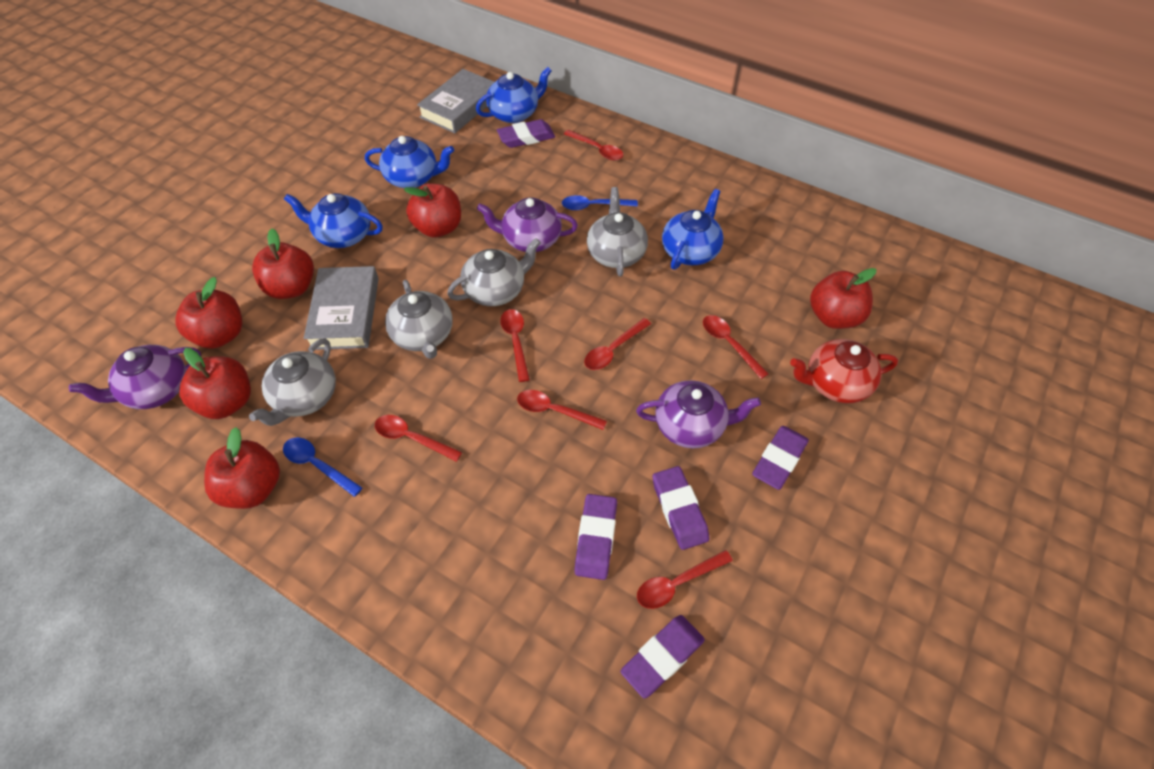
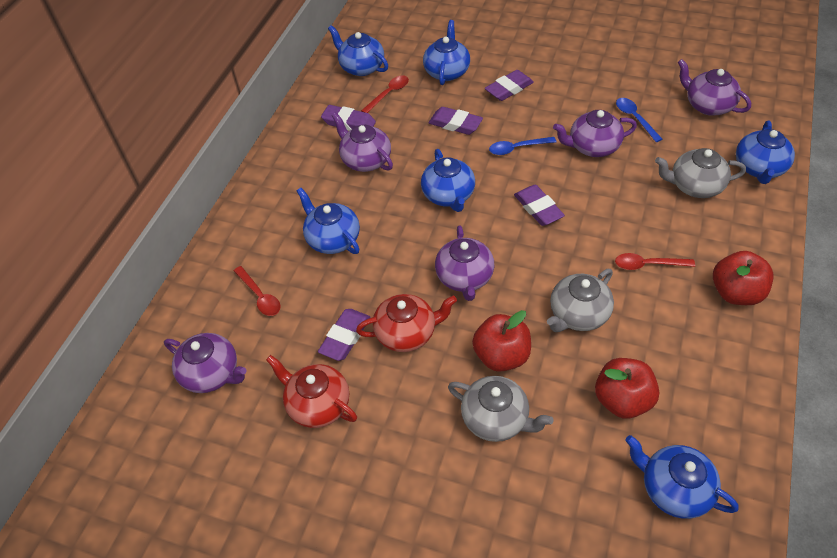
blue teapot: [284,193,383,248] [365,136,454,188] [476,67,552,123] [662,189,724,270] = 4 -> [297,188,360,254] [328,25,388,76] [421,149,475,212] [423,20,470,85] [625,435,739,519] [736,120,795,184] = 6
grey book: [304,266,379,350] [417,69,494,133] = 2 -> none = 0
grey teapot: [249,338,336,426] [385,280,453,359] [447,238,541,306] [587,187,648,277] = 4 -> [448,376,553,442] [547,269,614,332] [655,148,746,198] = 3
purple teapot: [69,345,202,409] [477,197,578,252] [636,380,761,449] = 3 -> [164,333,246,393] [332,112,393,172] [435,225,494,301] [553,110,637,157] [678,59,751,116] = 5
red apple: [175,277,242,349] [179,348,251,419] [204,427,280,509] [252,228,314,299] [404,183,461,238] [810,268,876,329] = 6 -> [472,310,531,372] [595,358,659,419] [713,251,773,305] = 3
red spoon: [375,415,462,462] [500,309,530,382] [517,390,607,430] [564,130,623,160] [584,318,651,370] [637,550,733,609] [703,315,769,379] = 7 -> [234,266,280,316] [361,75,409,113] [615,253,695,270] = 3
red teapot: [790,339,898,403] = 1 -> [266,355,357,428] [356,294,457,352] = 2

